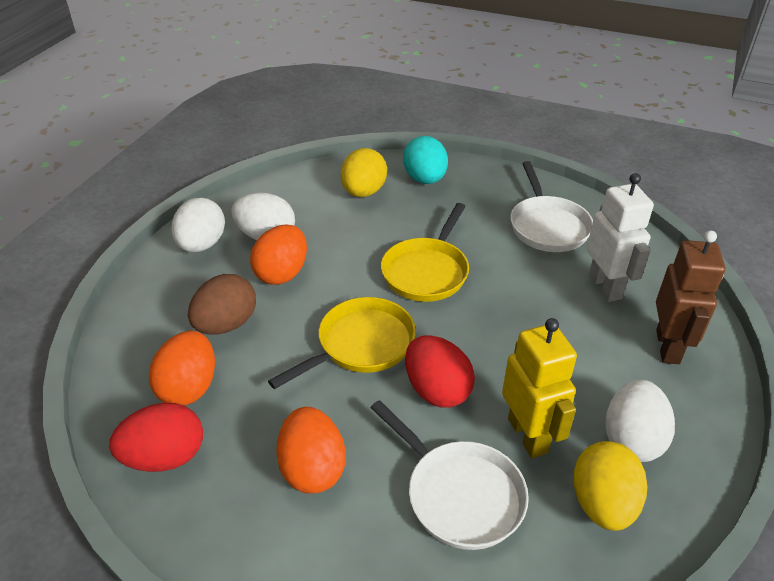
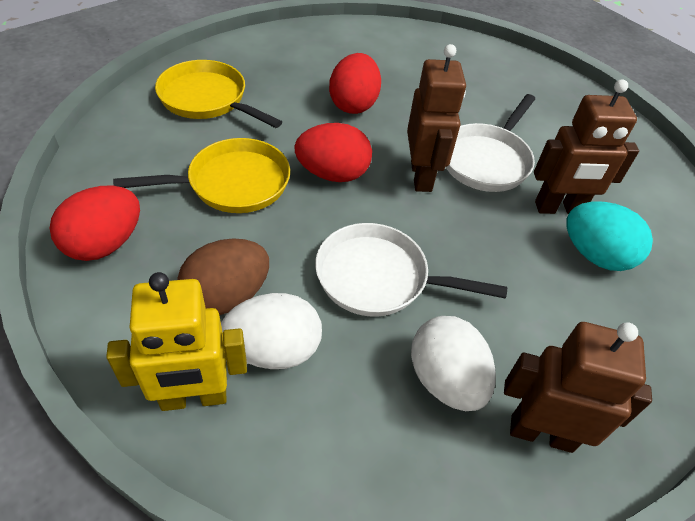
brown robot: [656,231,725,364] = 1 -> [407,44,466,192] [504,322,652,453] [534,79,639,214] = 3
orange egg: [149,331,215,406] [250,224,307,285] [276,407,346,494] = 3 -> none = 0
red egg: [109,403,203,472] [405,335,475,408] = 2 -> [50,185,140,261] [294,123,372,182] [329,53,381,114] = 3
white egg: [171,198,225,252] [231,192,295,240] [605,379,675,462] = 3 -> [221,293,322,369] [411,316,496,411] = 2
white robot: [587,173,654,302] = 1 -> none = 0
yellow egg: [341,148,387,197] [573,441,647,531] = 2 -> none = 0

